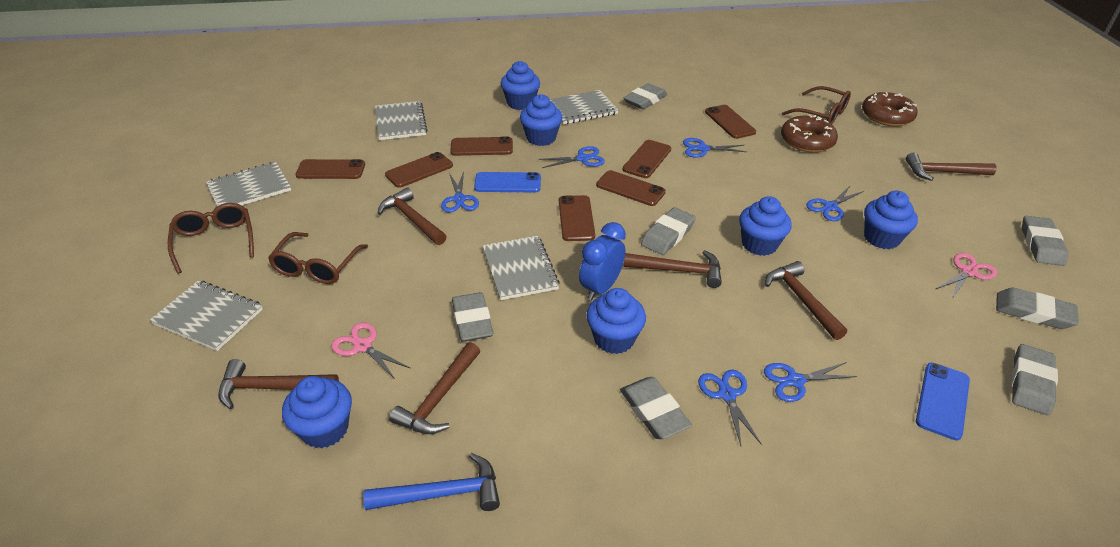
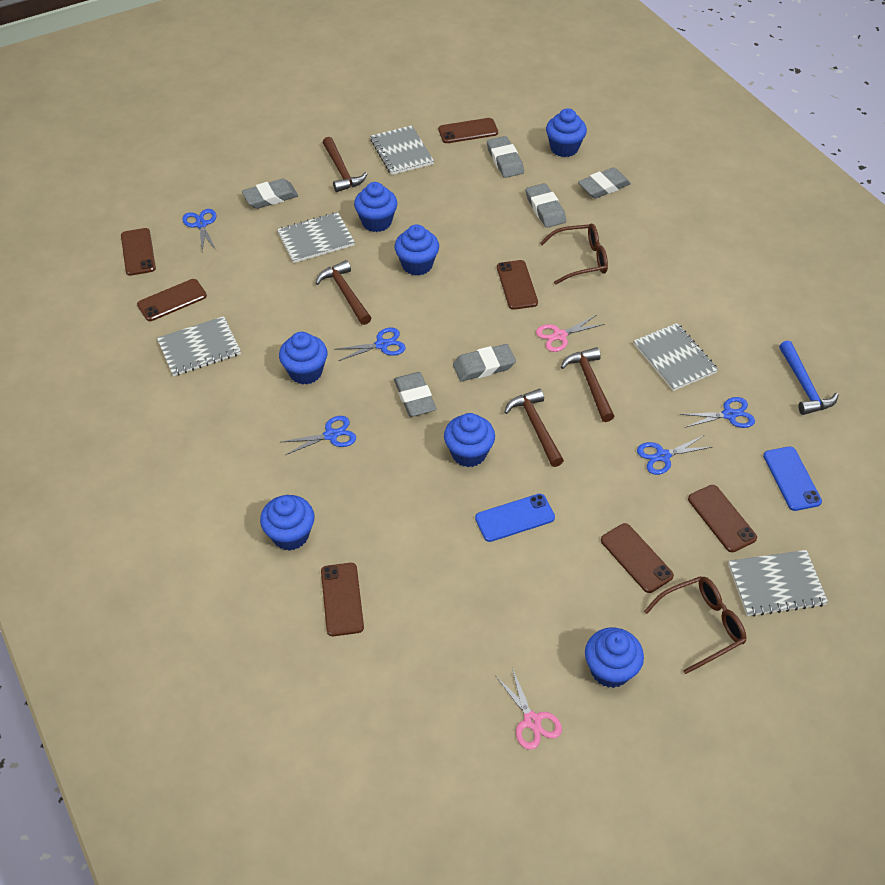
blue clock: [579,222,626,301] = 1 -> none = 0
blue cupcake: [282,376,352,449] [500,61,540,110] [520,94,562,146] [586,288,646,354] [739,196,792,256] [864,190,918,249] = 6 -> [260,495,315,551] [279,332,327,385] [354,182,397,232] [395,224,439,276] [444,413,495,467] [546,108,587,157] [585,628,644,688] = 7
blue scissors: [441,171,479,212] [539,146,605,168] [683,138,746,158] [698,370,762,446] [764,362,857,402] [806,185,864,221] = 6 -> [182,209,216,251] [282,416,356,455] [334,328,406,361] [637,436,712,475] [680,397,755,428] = 5
brown donut: [781,115,838,153] [862,92,918,126] = 2 -> none = 0
brown glasses: [168,203,254,274] [268,232,368,284] [782,86,851,124] = 3 -> [540,224,608,285] [644,576,746,674] = 2
brown hammer: [218,359,339,409] [377,187,447,245] [389,342,480,434] [624,250,722,288] [765,261,847,340] [906,153,997,181] = 6 -> [315,260,371,325] [322,137,368,192] [504,389,564,467] [561,347,614,422] = 4
grey eraser: [452,292,493,341] [620,377,692,439] [624,83,667,109] [641,207,696,255] [996,287,1079,329] [1011,344,1058,415] [1022,216,1068,266] = 7 -> [242,178,298,209] [394,372,437,417] [453,344,516,382] [487,136,524,178] [526,183,566,228] [578,167,631,199] = 6

